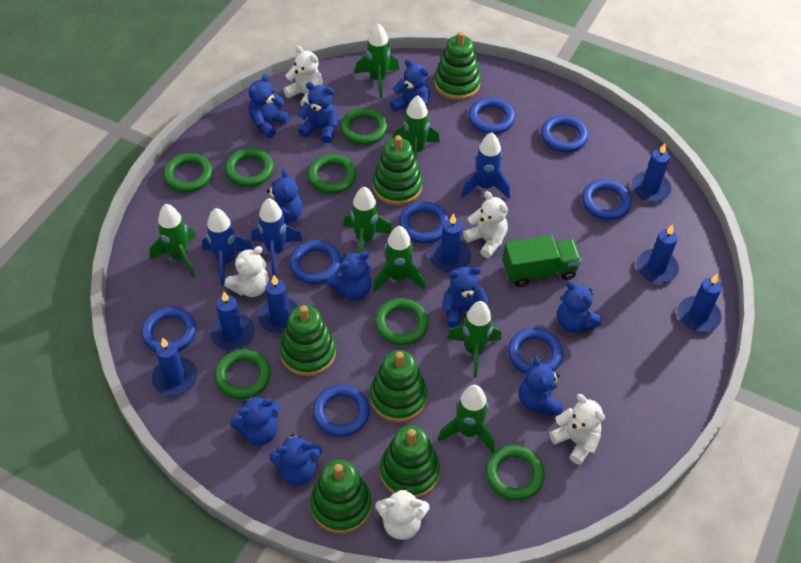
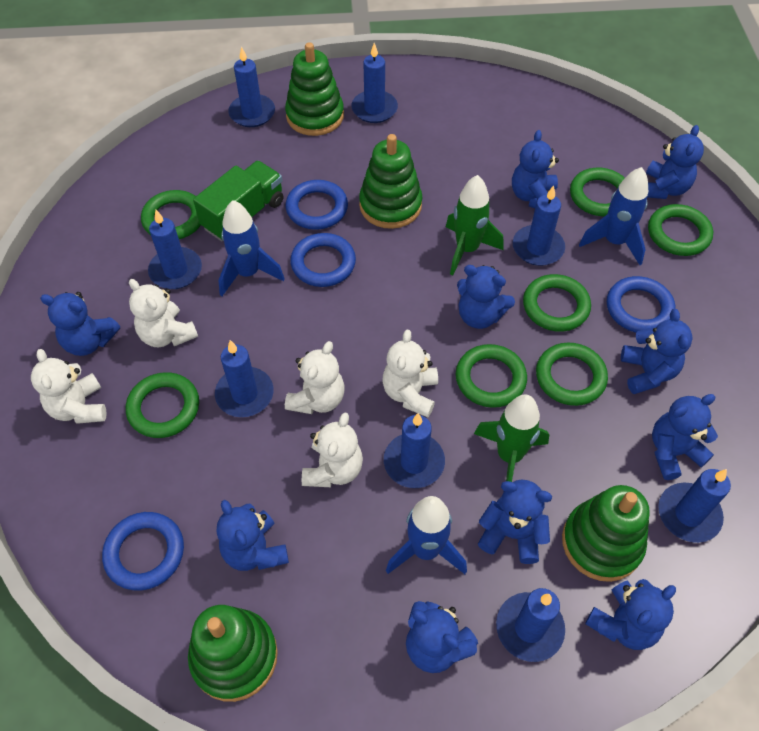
blue candle: [152,337,198,396] [210,292,255,350] [258,276,299,334] [429,214,471,273] [631,143,671,202] [637,224,679,283] [678,274,722,332] = 7 -> [148,210,202,289] [215,340,274,417] [228,47,275,127] [351,43,398,123] [384,413,445,488] [496,588,565,662] [513,185,565,266] [658,469,731,543] = 8
blue ring: [141,306,196,352] [289,240,342,284] [312,385,370,437] [399,201,449,243] [468,98,515,134] [508,328,563,374] [541,115,588,152] [582,179,632,220] = 8 -> [102,512,184,590] [286,180,348,230] [290,233,356,287] [607,276,675,333] = 4
green rocket: [149,204,196,277] [343,187,392,254] [355,23,400,98] [373,226,425,292] [393,95,440,160] [438,385,495,453] [447,301,501,378] = 7 -> [446,175,503,276] [474,395,549,482] = 2
green stacking toy: [280,305,336,376] [310,460,372,534] [370,350,427,422] [373,135,423,206] [380,426,440,498] [434,31,481,100] = 6 -> [188,605,278,702] [285,42,344,136] [359,134,422,229] [562,485,650,582] = 4

